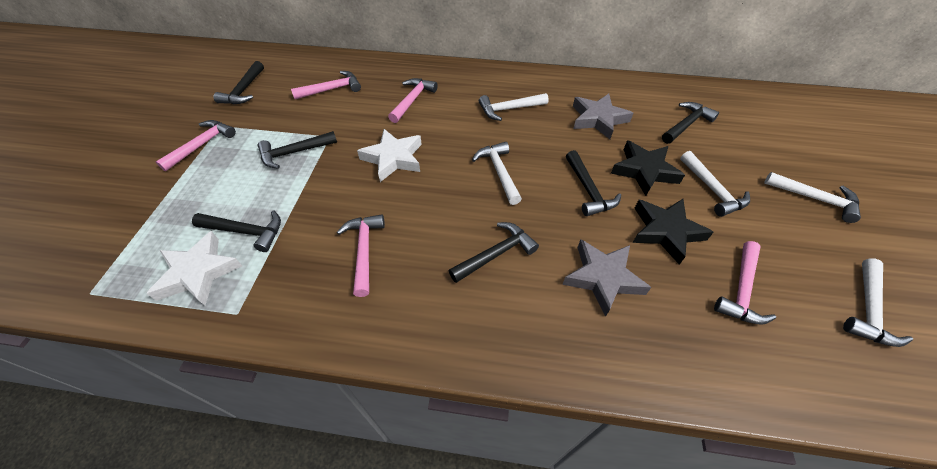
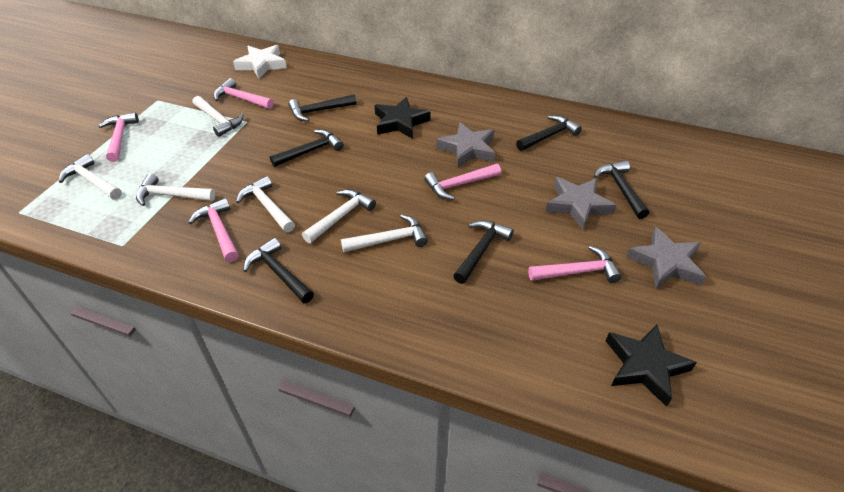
grey star: [562,239,651,317] [573,94,633,139] = 2 -> [436,122,495,168] [545,177,616,230] [626,227,706,289] = 3
white hammer: [472,142,522,205] [479,93,549,121] [680,151,750,217] [764,172,861,223] [843,259,913,347] = 5 -> [59,154,122,199] [136,173,216,206] [192,96,244,137] [236,176,295,233] [302,189,376,243] [341,214,428,252] = 6
white star: [146,231,242,306] [357,129,422,182] = 2 -> [233,45,287,79] = 1

